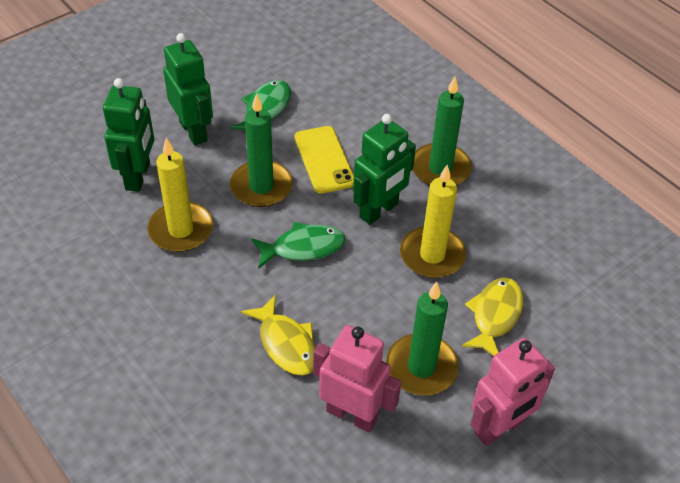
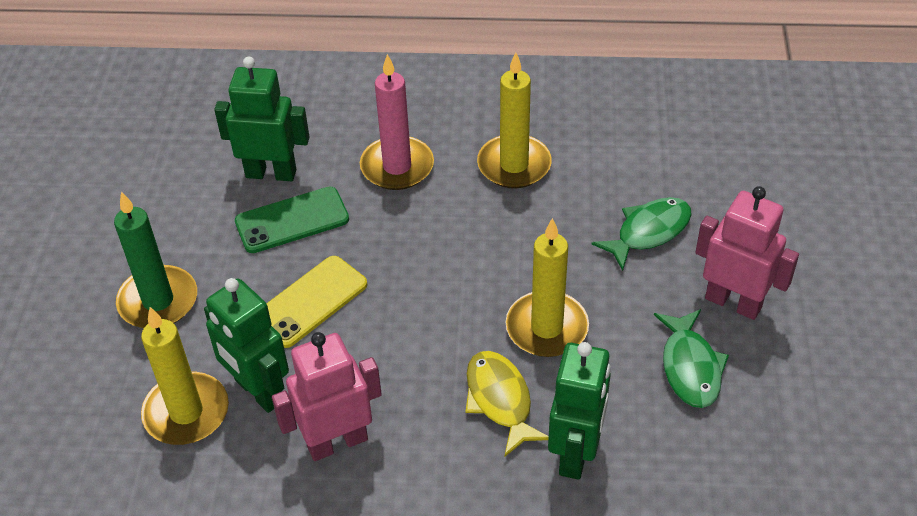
green candle: [230,94,293,207] [386,282,459,395] [413,77,472,186] = 3 -> [114,191,197,328] = 1
green phone: none = 0 -> [235,186,349,253] = 1
pink candle: none = 0 -> [360,54,434,190] = 1
yellow candle: [147,138,213,252] [400,165,466,278] = 2 -> [141,307,229,445] [477,52,552,188] [506,218,589,357] = 3
yellow fish: [241,294,316,376] [461,277,523,356] = 2 -> [465,351,549,456] = 1

